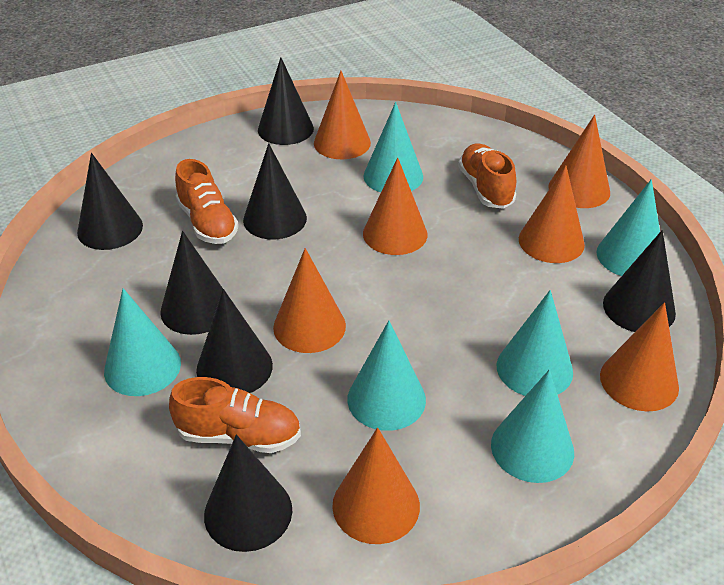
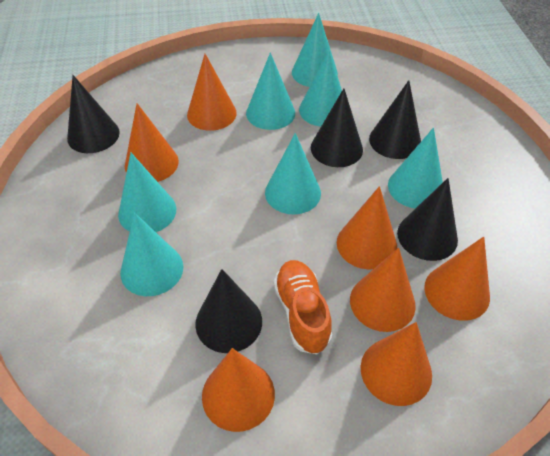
black cone: [77,153,143,250] [160,231,223,335] [196,289,273,393] [204,435,292,552] [243,143,307,239] [258,57,314,145] [603,230,676,332] = 7 -> [67,75,120,153] [195,269,262,353] [311,88,363,167] [369,80,421,159] [397,178,458,261] = 5
orange shoe: [169,377,301,453] [175,159,239,244] [458,144,516,209] = 3 -> [274,260,332,354] = 1
turquoise cone: [104,288,181,396] [347,321,426,431] [363,102,423,193] [491,369,574,483] [497,290,573,396] [597,179,660,276] = 6 -> [118,153,176,232] [120,213,183,296] [246,53,295,130] [265,133,321,214] [292,13,338,87] [299,50,342,127] [388,128,443,208] = 7

